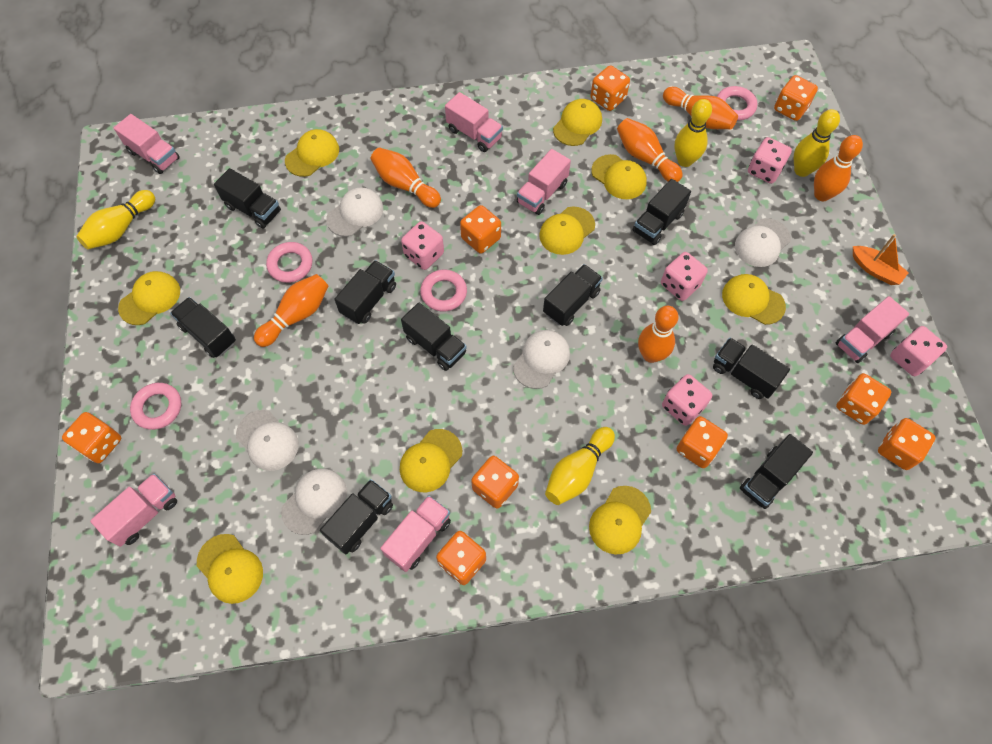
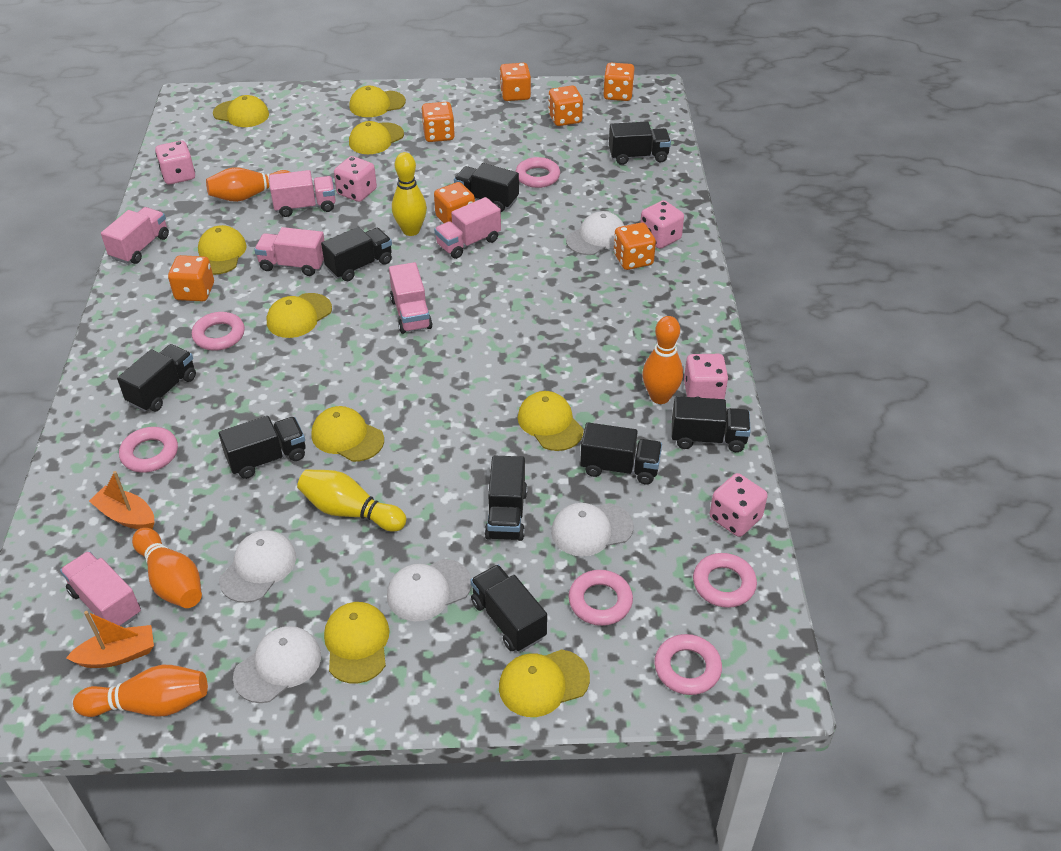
orange boat: [853,234,909,285] = 1 -> [66,611,154,668] [89,471,154,529] = 2
orange bowling pin: [254,274,328,347] [371,147,441,208] [617,118,683,182] [638,306,678,363] [663,87,738,129] [814,135,863,201] = 6 -> [73,665,208,717] [132,528,202,608] [206,167,290,202] [642,316,683,404] = 4
orange dice: [62,412,121,463] [436,531,486,585] [460,205,501,254] [471,456,519,509] [591,65,630,111] [677,416,728,468] [774,75,818,121] [836,373,891,425] [878,418,936,470] = 9 -> [168,255,214,301] [422,102,455,142] [434,182,475,223] [500,63,531,101] [548,85,583,126] [603,63,635,101] [614,223,656,270] = 7
pink ring: [130,383,181,430] [266,242,313,283] [420,270,467,312] [717,86,757,120] = 4 -> [119,427,178,473] [192,312,245,351] [516,157,560,188] [569,570,633,626] [654,634,722,695] [693,553,757,608] = 6
yellow bowling pin: [76,190,155,249] [545,427,615,505] [674,99,712,167] [794,109,840,177] = 4 -> [297,469,406,532] [392,152,427,236] = 2

